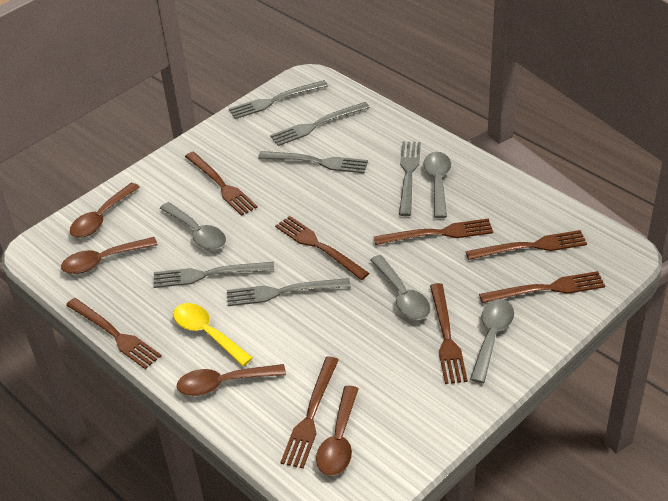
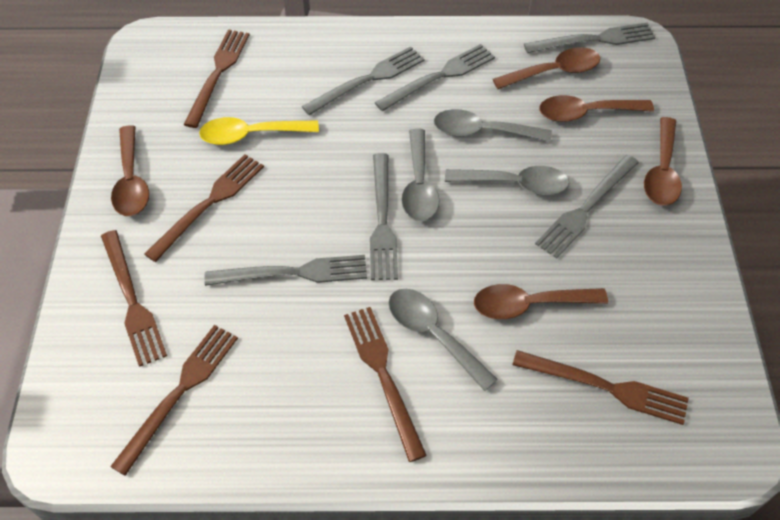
brown fork: [66,298,161,369] [185,152,257,216] [275,216,369,280] [280,357,339,468] [374,218,493,245] [430,283,468,384] [466,230,587,260] [479,271,605,303] = 8 -> [101,230,167,367] [110,325,238,476] [144,154,264,262] [184,29,249,128] [344,307,427,462] [513,350,689,425] = 6
brown spoon: [61,237,158,274] [70,183,139,238] [177,364,286,396] [316,386,359,476] = 4 -> [111,125,149,216] [474,284,608,319] [493,47,600,89] [539,95,654,122] [644,117,682,206] = 5

